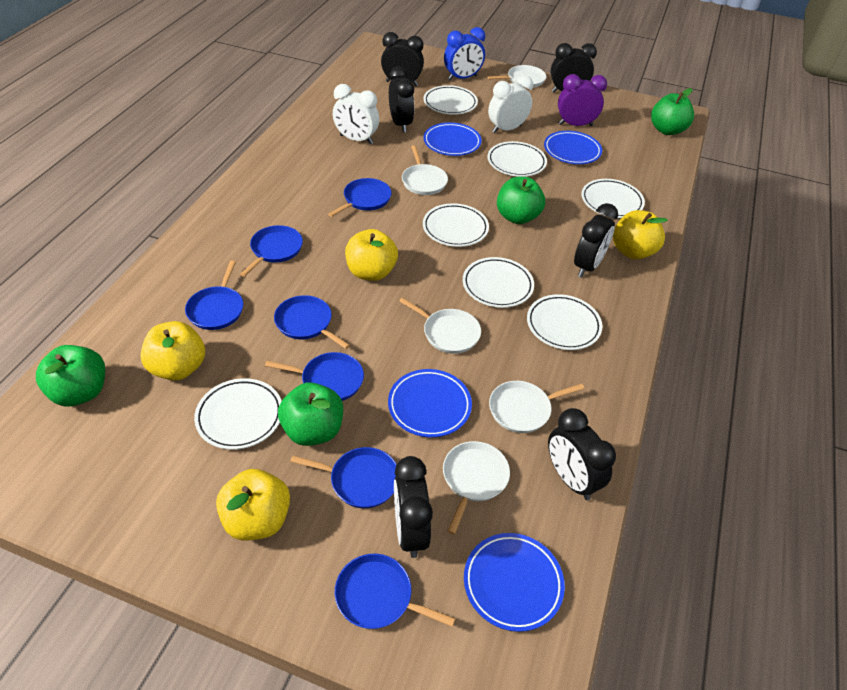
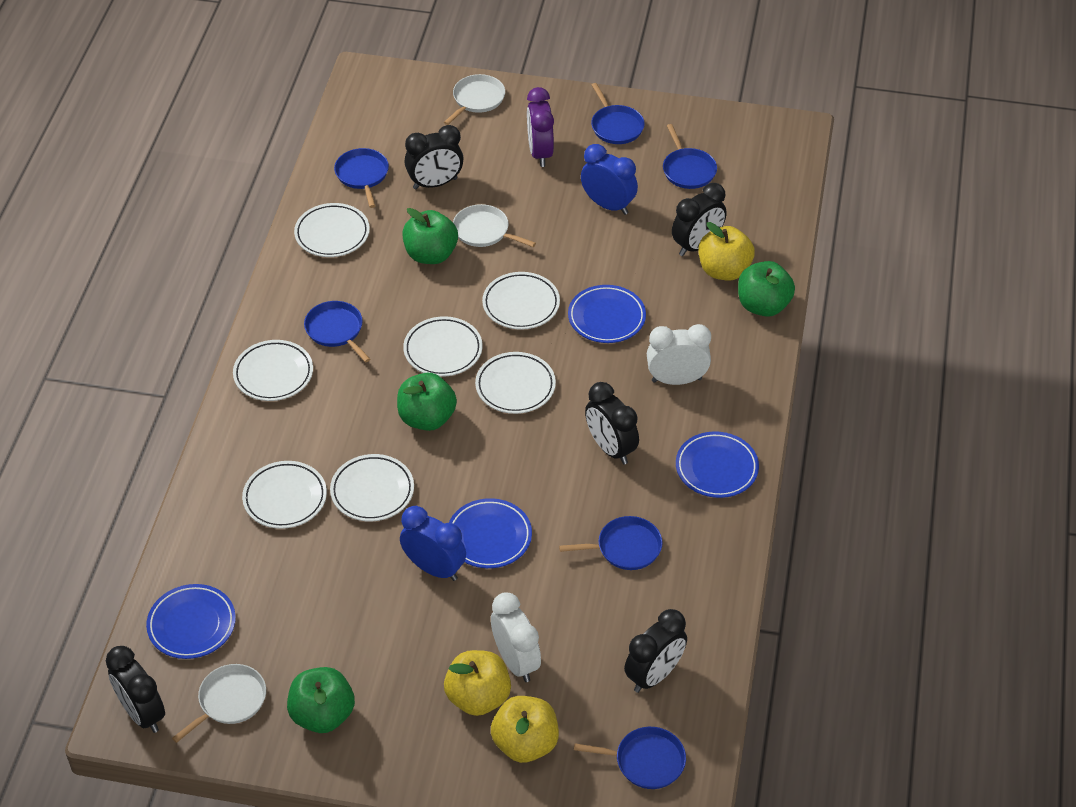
black clock: [381,32,424,86] [389,66,414,133] [394,456,433,558] [548,408,616,500] [551,43,597,93] [574,203,618,278] = 6 -> [106,646,165,733] [404,125,463,189] [585,382,639,464] [624,609,687,693] [672,183,727,256] = 5
blue clock: [444,27,485,81] = 1 -> [400,506,466,581] [581,144,638,215] = 2
blue pan: [185,261,243,330] [240,225,303,277] [265,352,364,401] [274,295,350,349] [290,447,397,508] [328,178,392,217] [335,554,455,629] = 7 -> [304,301,370,362] [334,148,389,208] [559,516,663,570] [574,727,686,789] [591,83,645,144] [663,124,717,189] = 6
white pan: [399,297,481,354] [402,145,448,195] [443,441,510,534] [487,65,546,87] [489,381,585,433] = 5 -> [172,664,266,743] [444,74,505,125] [453,204,536,247] = 3
yellow apple: [140,321,205,381] [216,469,290,541] [345,229,398,281] [613,210,668,259] = 4 -> [444,650,511,716] [491,696,559,763] [699,222,755,281] = 3

